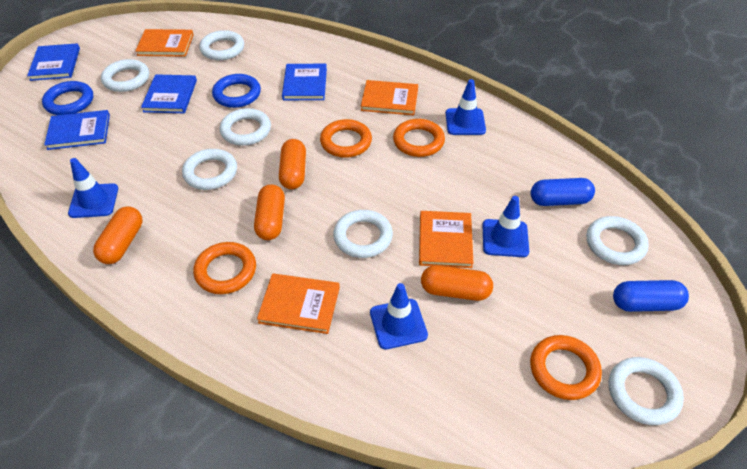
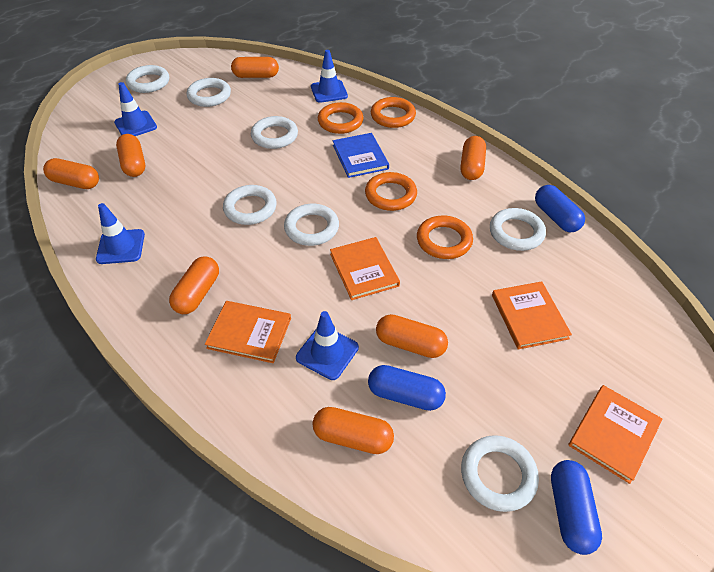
blue book: [27,43,80,81] [44,110,110,150] [141,74,197,113] [282,64,327,100] = 4 -> [333,133,389,178] = 1
blue capsule: [531,178,595,206] [613,280,689,312] = 2 -> [368,365,446,411] [535,185,585,232] [551,460,602,555] = 3
blue ring: [42,81,93,115] [212,74,261,108] = 2 -> none = 0
orange capsule: [93,206,142,264] [254,184,285,240] [279,139,306,189] [421,265,493,301] = 4 -> [43,158,99,189] [116,134,145,177] [169,257,219,314] [231,57,279,78] [312,407,394,454] [376,314,448,358] [460,136,486,180] = 7

